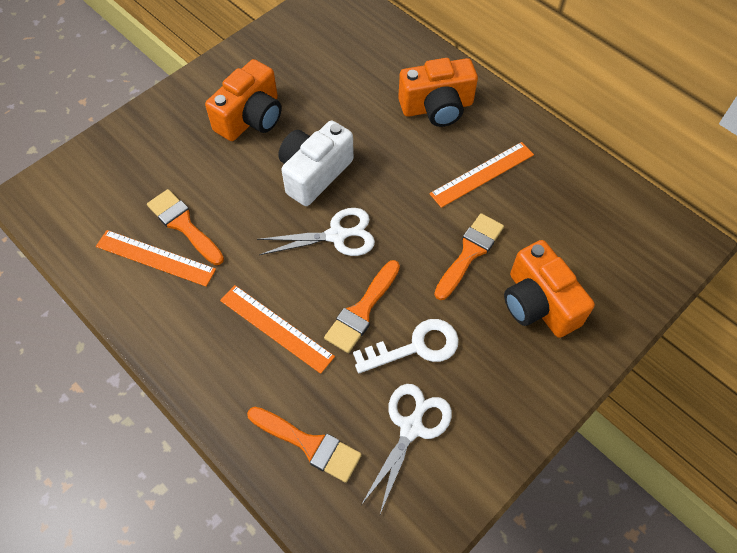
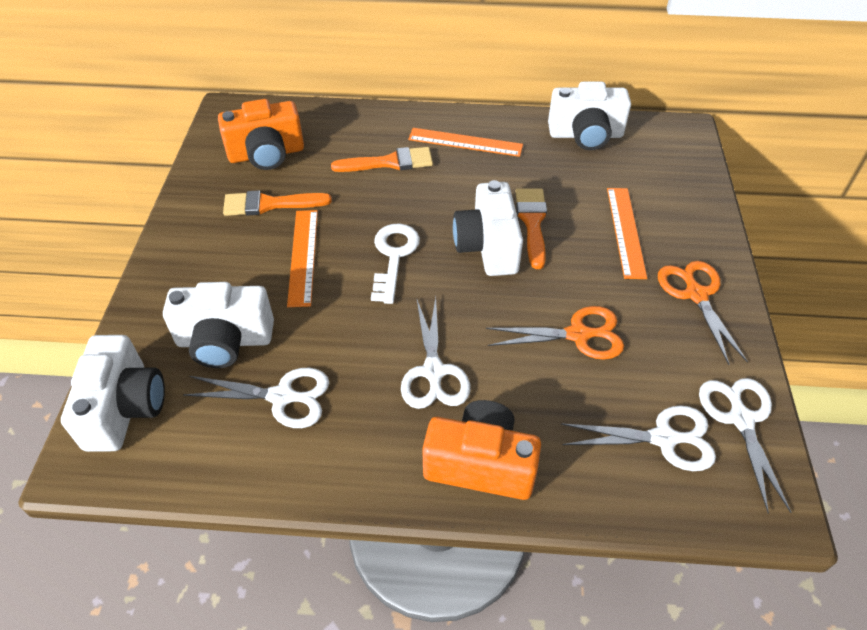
orange brush: [147,189,224,265] [247,407,362,483] [324,260,400,353] [434,213,504,300] = 4 -> [223,190,332,216] [331,147,433,172] [516,188,547,269] = 3
orange camera: [205,59,282,141] [398,58,478,127] [504,240,595,338] = 3 -> [218,99,304,170] [422,400,541,500] = 2
orange scissors: none = 0 -> [486,306,624,360] [658,261,748,365] = 2
white camera: [278,120,354,206] = 1 -> [61,335,165,452] [163,282,274,368] [453,180,523,276] [548,81,631,150] = 4
white scissors: [257,208,375,256] [361,384,452,514] = 2 -> [183,368,329,428] [401,298,471,409] [561,405,716,471] [699,378,791,513] = 4

